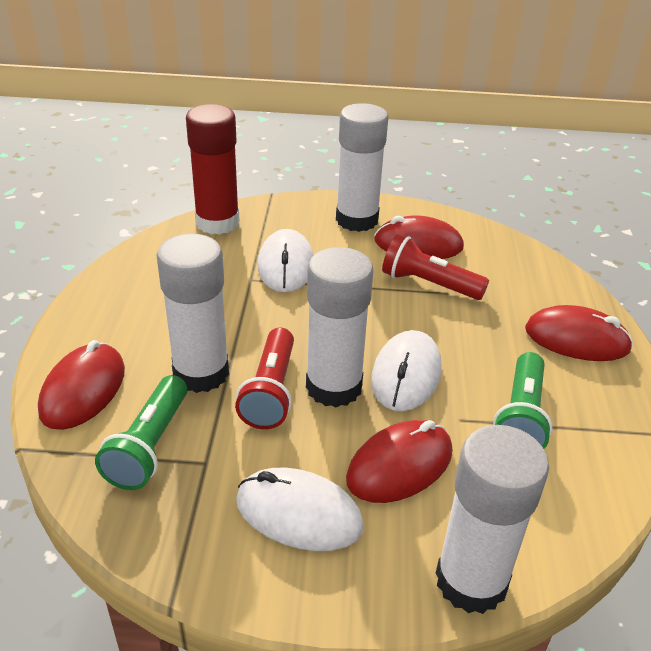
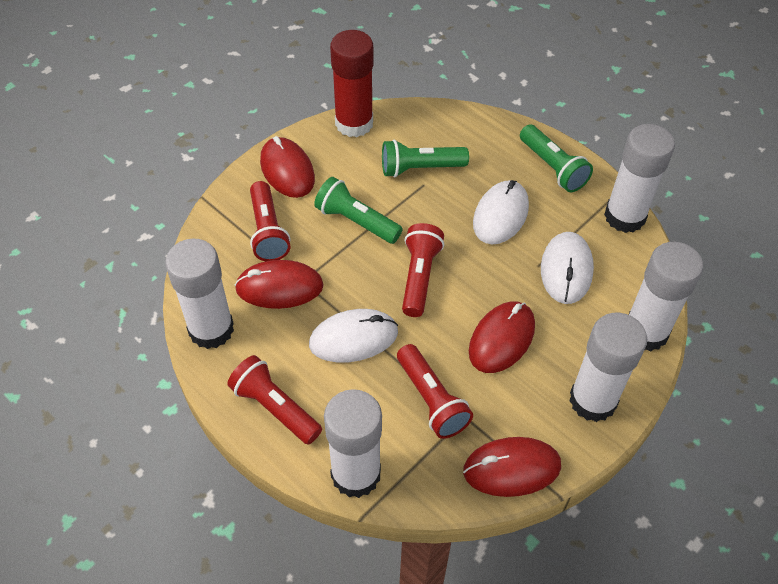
green flashlight: [95,375,187,490] [493,352,553,449] = 2 -> [314,177,403,244] [382,140,469,177] [520,125,593,192] = 3
red flashlight: [235,328,294,429] [382,234,489,300] = 2 -> [227,355,322,445] [250,181,290,261] [397,344,473,439] [402,223,444,317] = 4
white glue stick: [157,234,229,393] [306,247,374,407] [336,103,388,232] [436,425,549,614] = 4 -> [165,239,234,349] [324,389,382,498] [569,313,647,422] [604,124,675,233] [628,242,703,351] = 5

